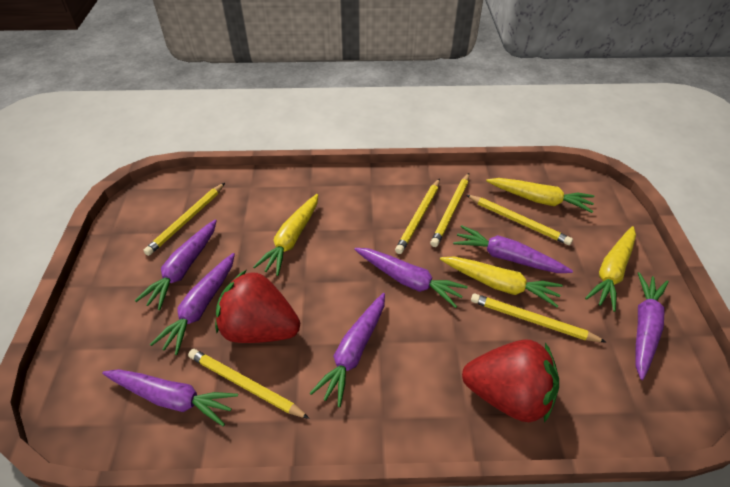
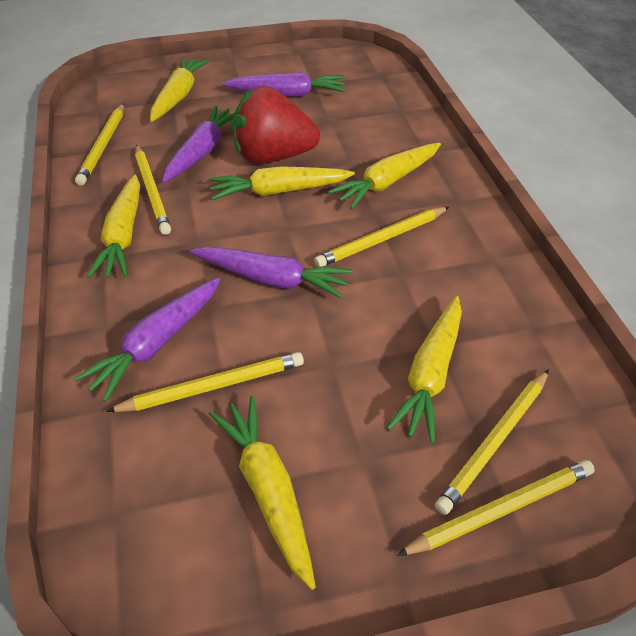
purple carrot: [102,369,238,426] [135,220,217,310] [150,253,235,355] [310,293,385,407] [354,248,468,308] [453,225,573,273] [635,272,669,380] = 7 -> [74,277,220,402] [162,106,234,183] [190,247,352,298] [222,72,345,97] = 4
red strawberry: [215,270,300,343] [462,339,559,422] = 2 -> [232,86,320,164] = 1
yellow carrot: [253,194,318,276] [440,257,563,307] [486,178,594,213] [585,226,636,312] = 4 -> [87,175,140,278] [150,57,209,122] [209,166,355,200] [209,396,316,590] [328,143,441,209] [387,296,462,444] = 6

